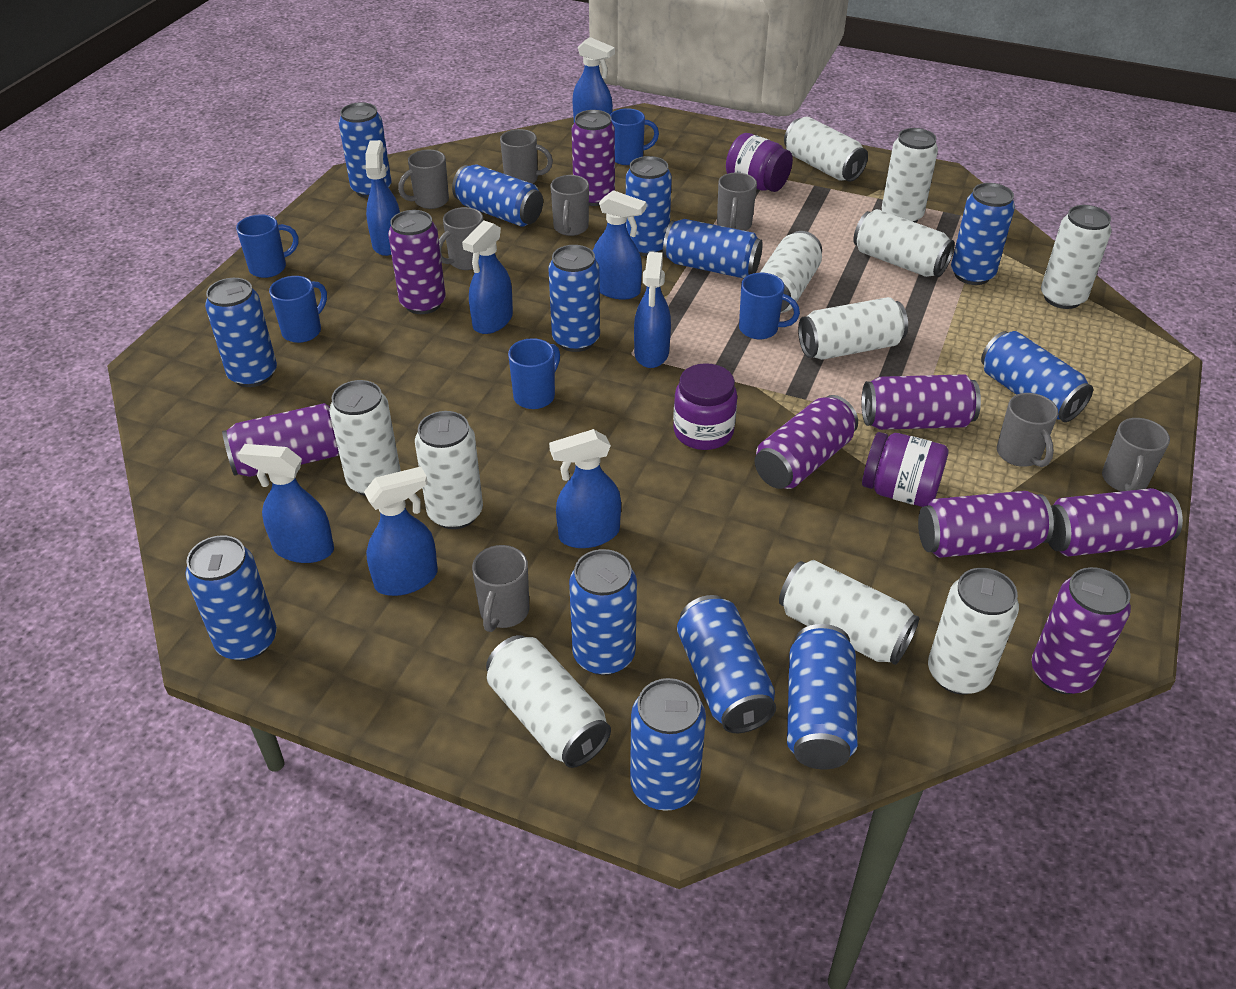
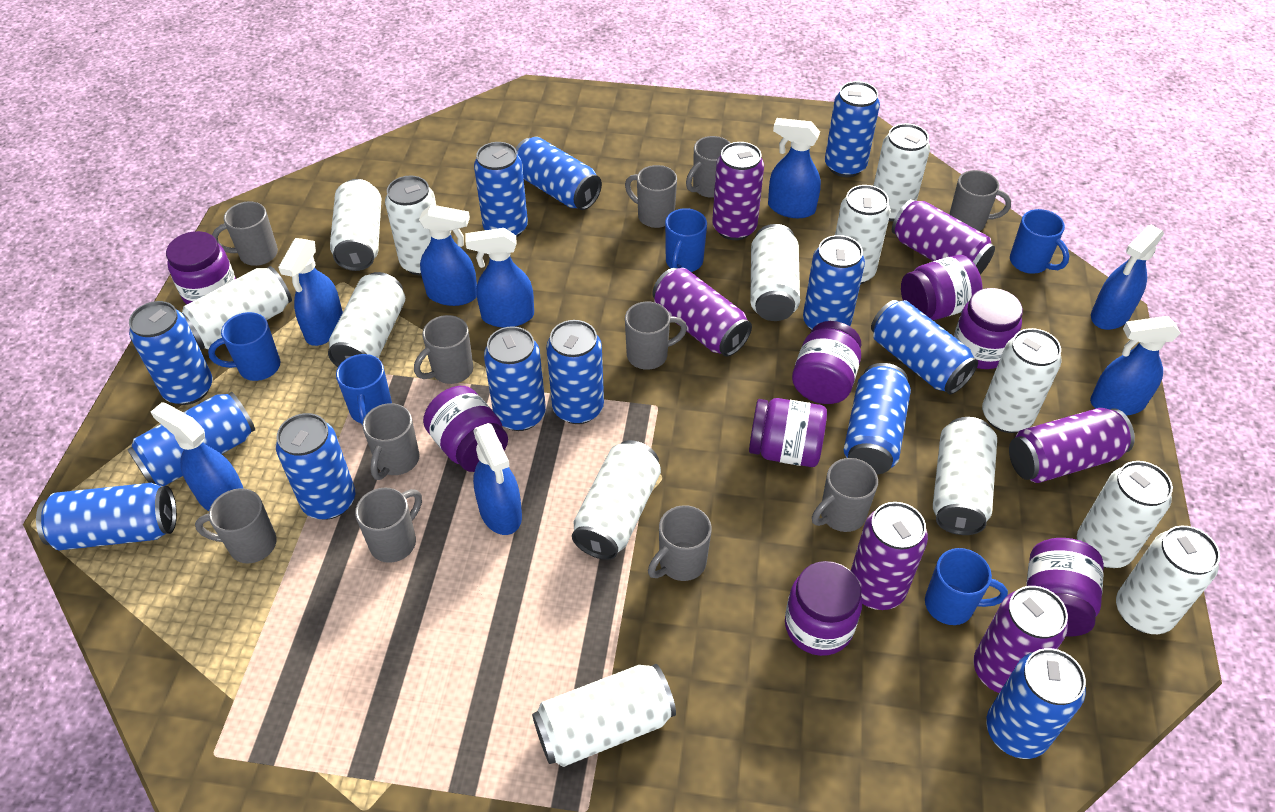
grey mug: [398,150,449,209] [439,207,483,270] [472,545,530,632] [500,129,553,184] [551,175,589,236] [717,173,757,231] [997,393,1058,467] [1102,418,1170,491] = 8 -> [195,488,277,563] [212,201,278,266] [355,487,422,563] [362,403,420,480] [414,315,473,384] [625,165,677,228] [625,301,687,370] [648,505,712,581] [686,136,730,198] [812,458,878,532] [949,170,1011,231] = 11
purple can: [222,403,339,477] [388,210,446,314] [572,110,615,206] [755,395,858,489] [861,374,981,430] [918,491,1054,558] [1032,567,1131,694] [1048,488,1183,557] = 8 -> [652,268,752,357] [712,142,764,240] [851,502,928,610] [892,199,995,274] [974,586,1068,693] [1009,408,1135,483] = 6
purple jar: [673,363,737,450] [726,133,793,192] [862,432,948,507] = 3 -> [166,231,236,304] [423,386,508,472] [749,398,827,467] [785,561,863,656] [792,321,861,404] [901,255,983,320] [954,288,1023,369] [1026,538,1104,636] = 8
white can: [329,380,401,496] [415,411,483,529] [486,635,611,768] [760,231,822,313] [779,560,919,665] [784,116,868,182] [798,297,908,360] [853,209,955,277] [882,128,938,223] [928,568,1019,695] [1041,205,1111,309] = 11 -> [182,266,292,350] [328,272,405,367] [330,179,381,271] [385,176,436,275] [532,664,676,767] [572,440,661,560] [750,224,800,321] [835,185,891,284] [873,123,930,221] [933,417,997,535] [982,328,1062,433] [1077,461,1173,568] [1116,526,1220,634] = 13

